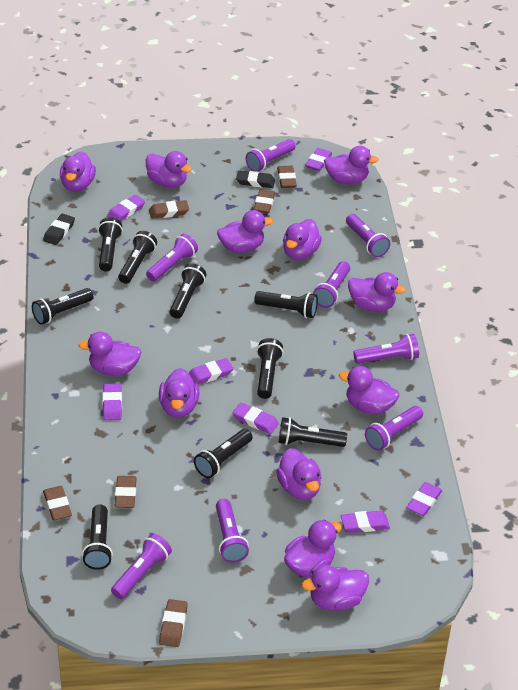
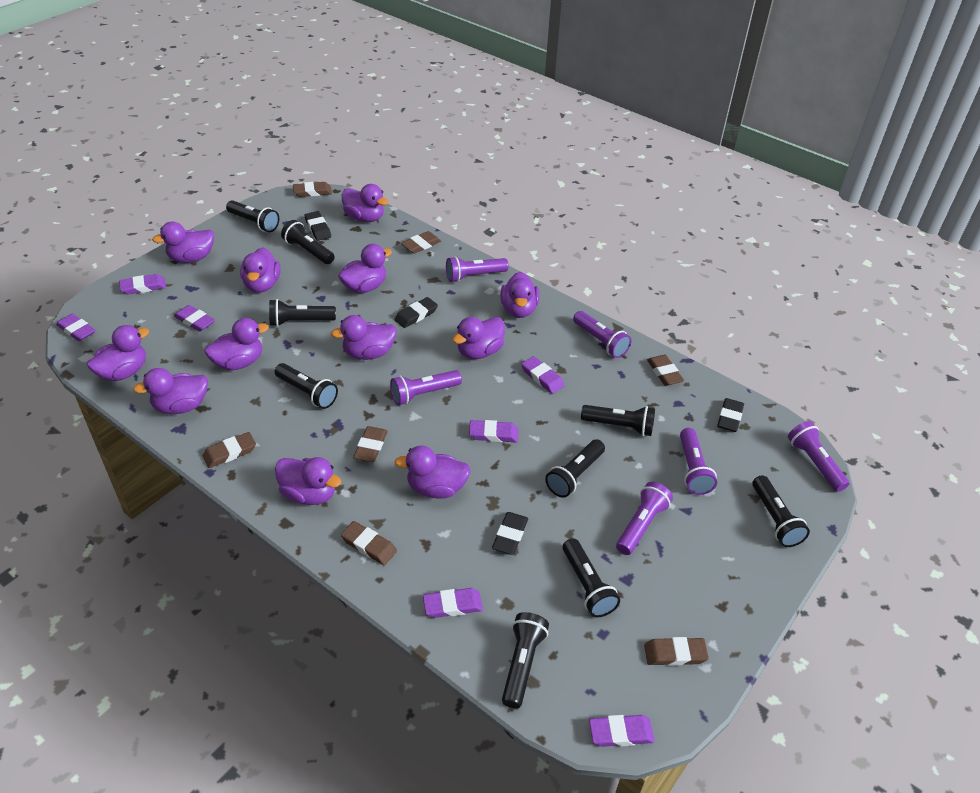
black eraser: [43,214,75,245] [236,171,275,188] = 2 -> [304,211,331,241] [394,297,438,328] [492,512,528,555] [717,398,744,432] = 4
brown eraser: [43,486,72,520] [114,476,137,508] [149,200,189,219] [159,599,188,647] [253,189,275,213] [277,166,297,188] = 6 -> [202,432,256,468] [293,182,332,197] [341,521,397,565] [353,426,388,462] [401,231,441,254] [644,637,709,666] [647,355,684,386] = 7
purple flashlight: [111,533,172,599] [146,234,198,281] [216,499,249,563] [246,139,296,172] [313,261,350,308] [346,214,390,257] [354,334,419,364] [365,406,423,451] = 8 -> [390,370,462,405] [446,256,509,282] [573,311,632,358] [616,482,673,555] [680,428,717,495] [788,421,850,492] = 6

